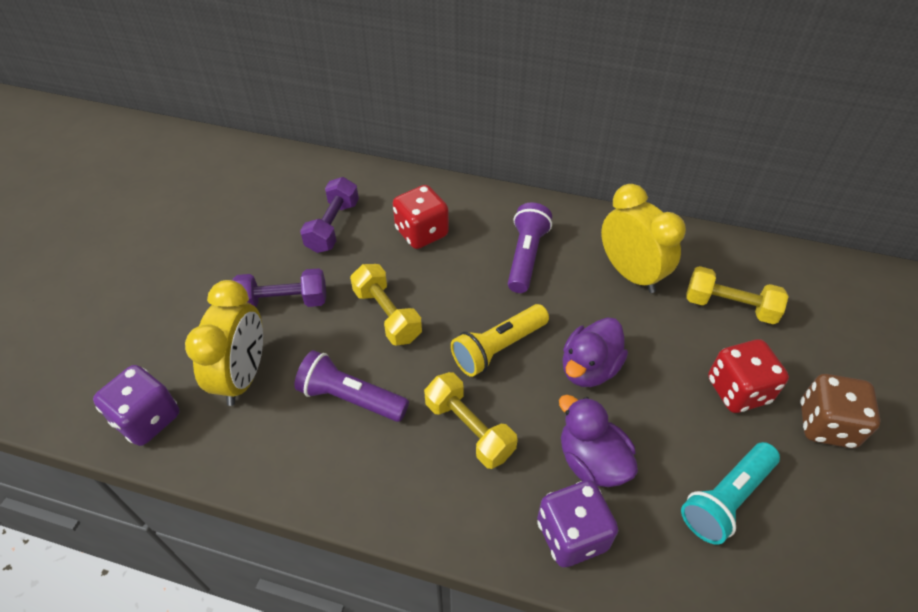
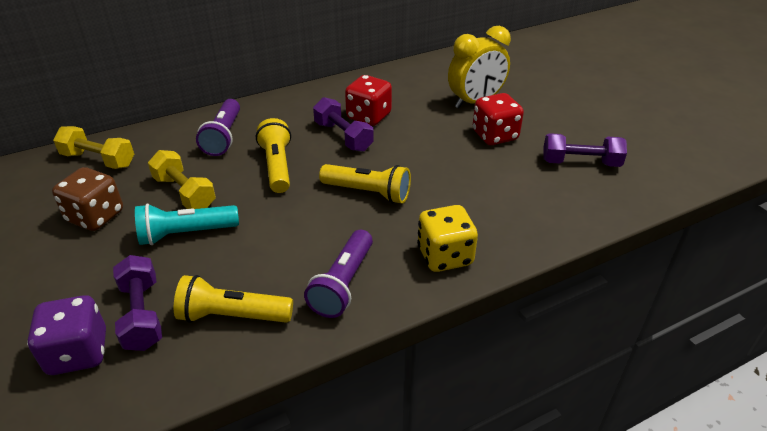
purple dice: [93,365,179,446] [537,480,618,567] = 2 -> [27,295,106,375] = 1
purple duck: [559,395,638,487] [562,317,628,387] = 2 -> none = 0
purple dumbbell: [232,268,326,307] [300,177,359,253] = 2 -> [113,255,162,351] [313,97,374,152] [543,133,627,167] = 3
yellow clock: [185,280,263,406] [601,184,686,293] = 2 -> [448,26,511,108] = 1
yellow dice: none = 0 -> [417,205,478,272] = 1
yellow dumbbell: [350,264,422,346] [424,372,518,469] [686,266,789,324] = 3 -> [53,126,134,169] [148,150,216,209] = 2
yellow flashlight: [451,304,549,377] = 1 -> [174,275,293,323] [256,118,291,193] [319,164,411,204] = 3

